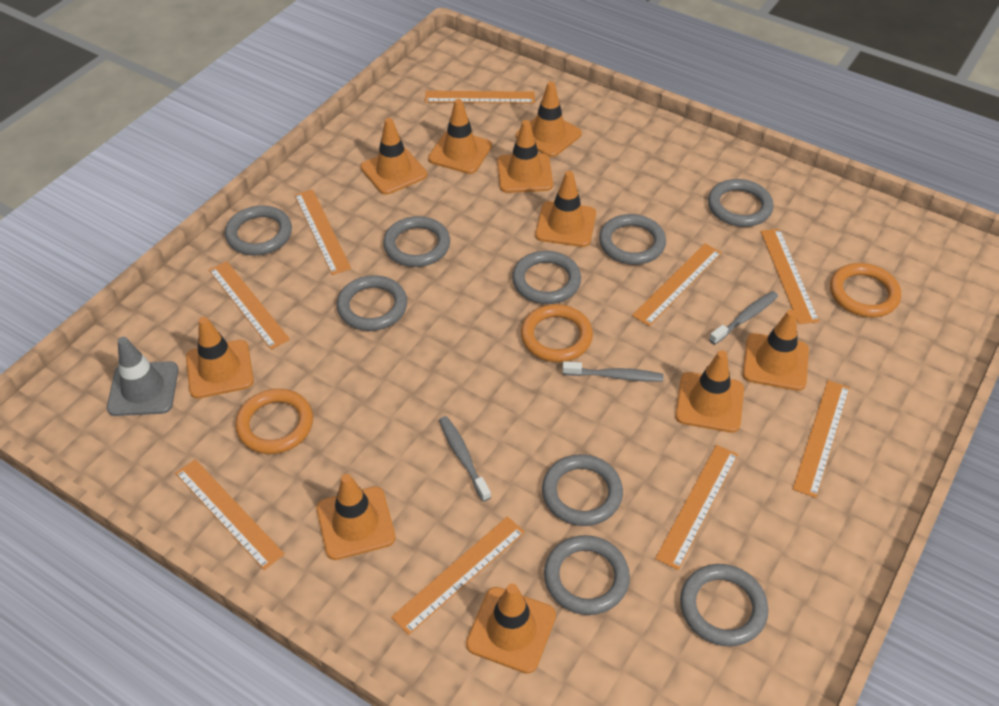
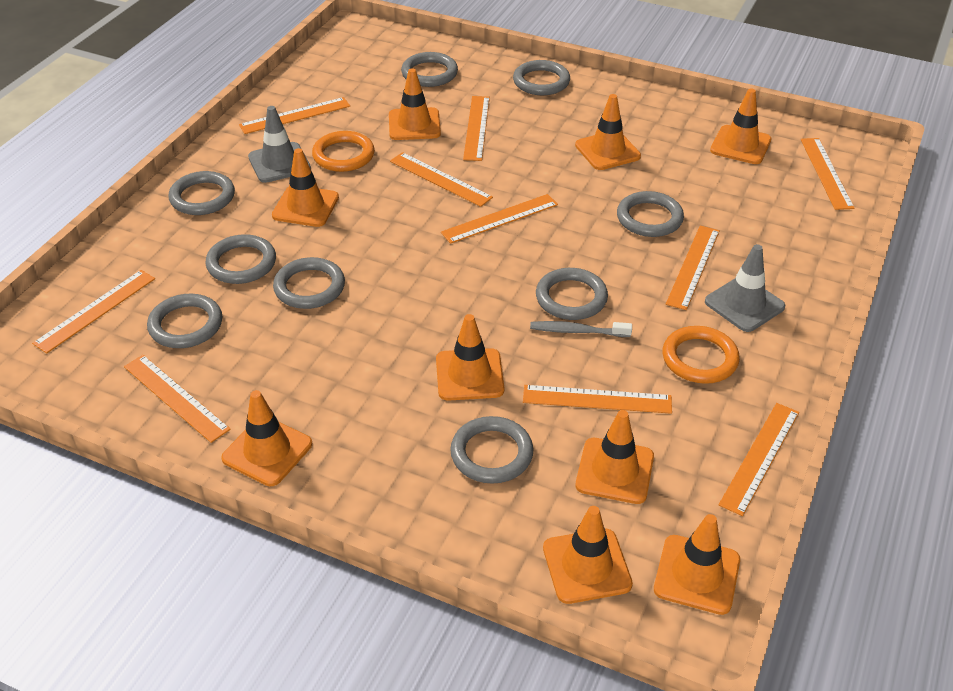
grey toothbrush: [439,416,491,502] [562,361,663,382] [709,291,778,345] = 3 -> [530,321,632,337] = 1
grey traffic cone: [107,337,179,416] = 1 -> [248,106,311,183] [705,244,785,332] = 2
orange ring: [235,389,313,454] [521,304,593,362] [830,263,901,317] = 3 -> [312,131,375,172] [663,326,740,384] = 2
orange ruler: [175,459,285,570] [209,261,290,350] [294,189,351,275] [391,516,525,635] [425,91,535,103] [632,244,722,326] [655,445,738,570] [761,229,819,324] [793,380,850,498] = 9 -> [32,270,155,353] [124,355,231,443] [239,97,350,134] [390,152,493,207] [441,194,558,244] [463,96,490,161] [523,385,672,414] [666,226,720,310] [719,403,799,516] [801,138,854,210] = 10
orange traffic cone: [186,317,254,399] [316,474,396,560] [361,118,427,195] [428,99,492,174] [466,584,556,674] [497,120,553,193] [516,82,582,157] [535,171,596,247] [675,350,744,433] [742,309,809,391] = 10 -> [221,390,312,486] [272,148,339,227] [389,68,441,140] [436,314,504,401] [543,506,633,604] [575,94,641,170] [576,410,654,504] [654,514,740,615] [710,89,771,164] = 9

